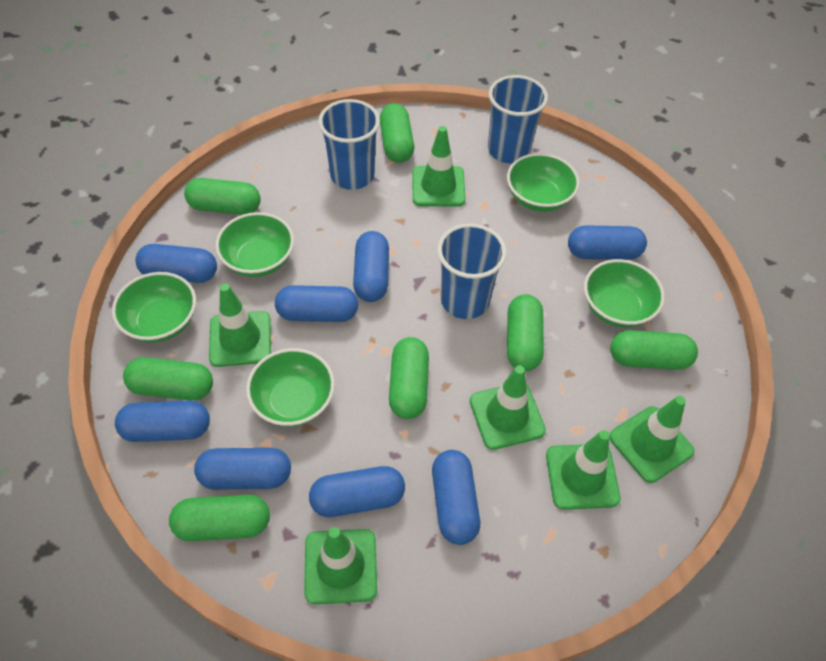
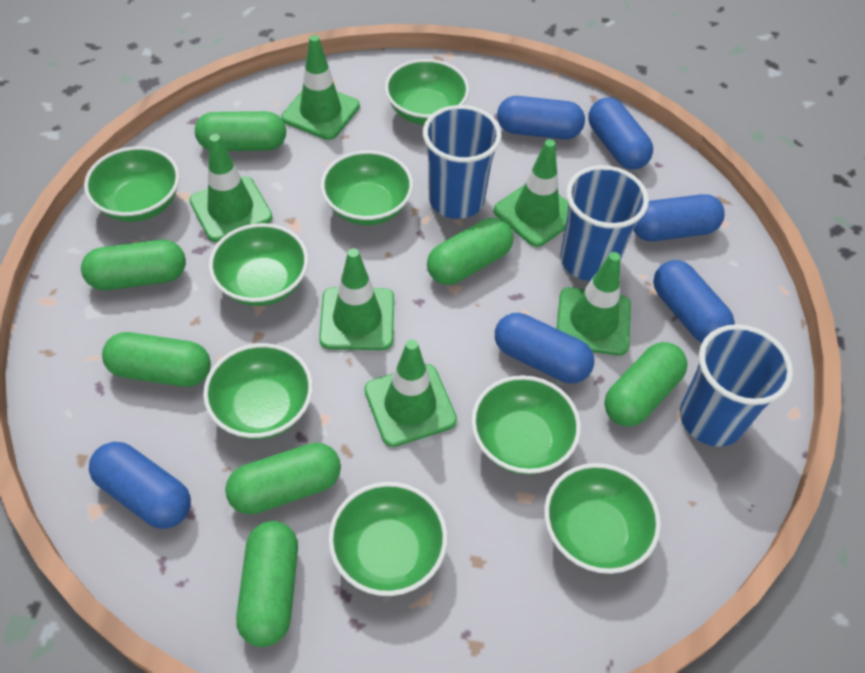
blue capsule: [115,401,210,442] [135,244,217,283] [194,448,291,490] [275,285,358,322] [309,466,405,517] [353,231,389,302] [432,450,480,545] [568,225,647,260] = 8 -> [89,442,191,529] [495,313,594,383] [497,96,585,139] [588,97,653,169] [633,194,725,241] [653,260,735,343] = 6
green bowl: [112,272,196,343] [215,212,294,277] [246,348,335,427] [507,153,580,212] [584,259,665,327] = 5 -> [84,146,180,222] [203,343,313,439] [209,223,308,306] [321,150,413,225] [328,482,448,596] [385,59,469,125] [471,375,581,474] [544,463,661,574] = 8

